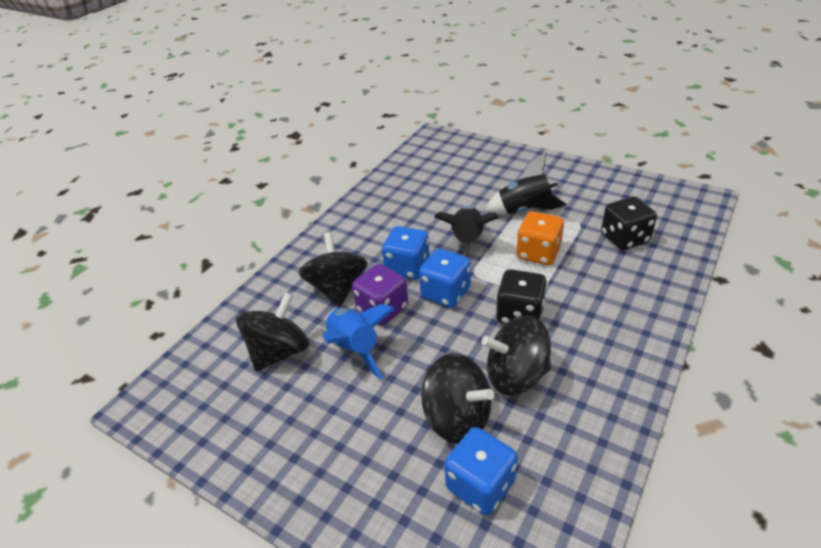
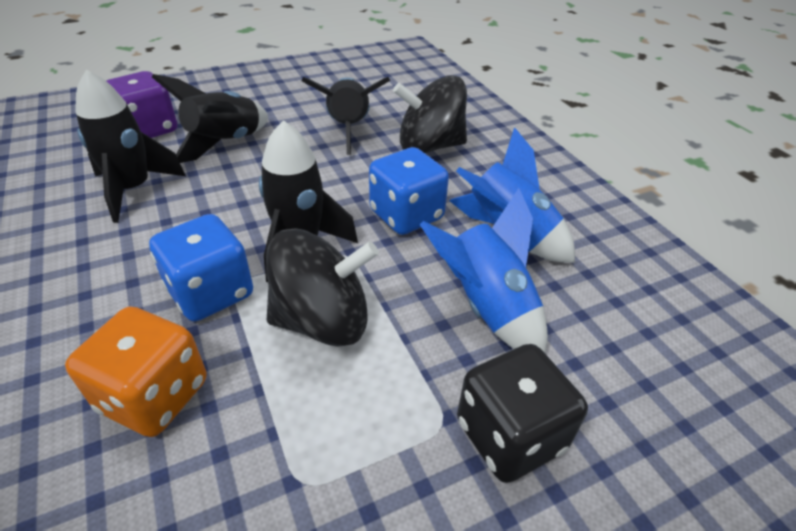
black dice: [496,269,547,324] [601,196,657,250] = 2 -> [457,344,588,483] = 1
black rocket: [434,206,499,258] [485,153,567,214] = 2 -> [75,70,186,223] [152,74,268,163] [259,120,358,282] [302,77,390,155] = 4
black spinning top: [236,292,310,372] [298,232,368,307] [421,353,494,444] [481,315,551,396] = 4 -> [266,228,379,347] [393,75,467,153] = 2
blue dice: [382,226,430,279] [419,249,471,308] [444,427,518,515] = 3 -> [149,214,253,321] [369,147,449,235] = 2
blue rocket: [322,304,395,380] = 1 -> [420,188,548,353] [449,127,575,263] = 2

